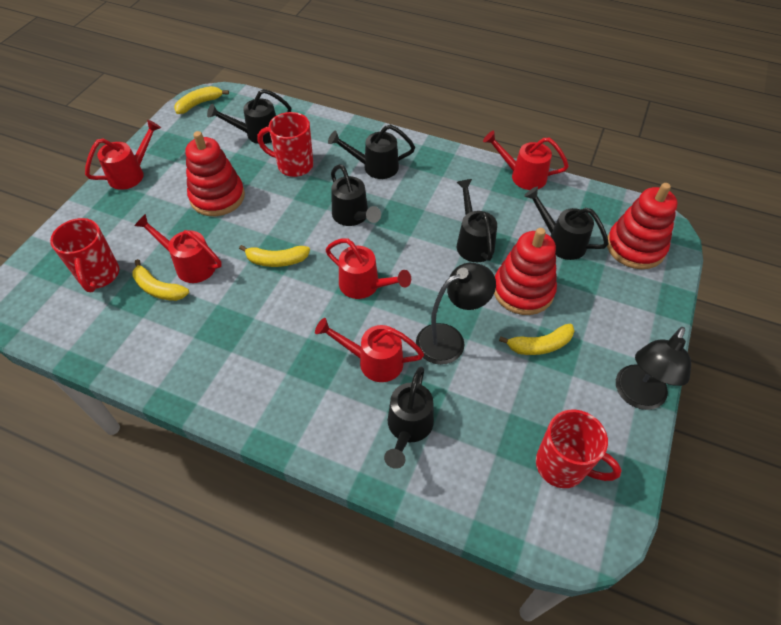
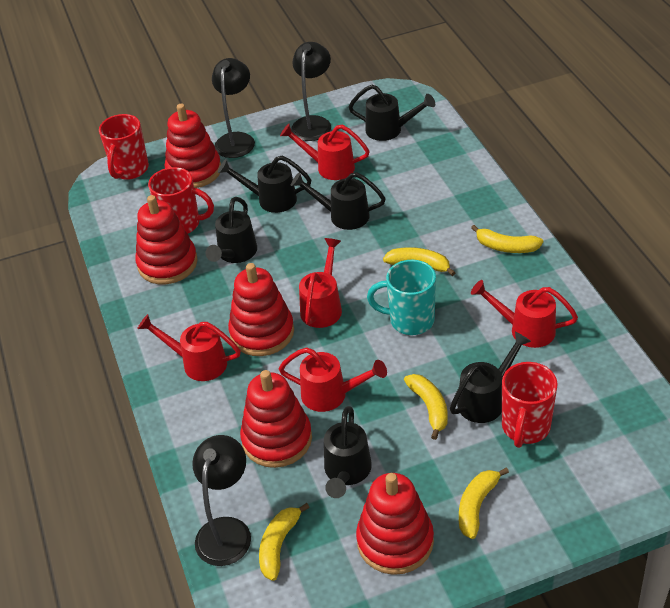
black lamp: [416,263,496,365] [616,327,691,410] = 2 -> [192,435,251,566] [212,58,255,158] [291,42,331,141] = 3
red stacking toy: [185,131,245,216] [494,228,557,315] [607,183,678,269] = 3 -> [135,195,198,285] [165,104,221,188] [228,263,294,356] [240,370,312,468] [356,473,434,575] = 5
turquoise mug: none = 0 -> [367,260,436,335] = 1
yellow banana: [132,259,189,301] [174,86,229,114] [239,245,310,267] [499,324,574,355] = 4 -> [259,503,310,581] [383,247,456,276] [404,374,448,440] [459,467,509,539] [471,225,543,253] = 5

